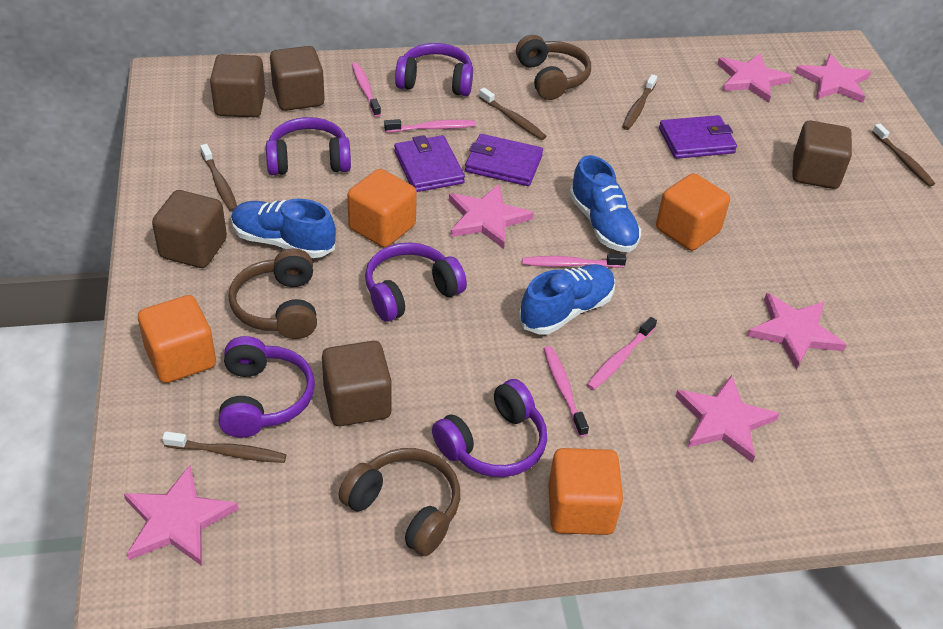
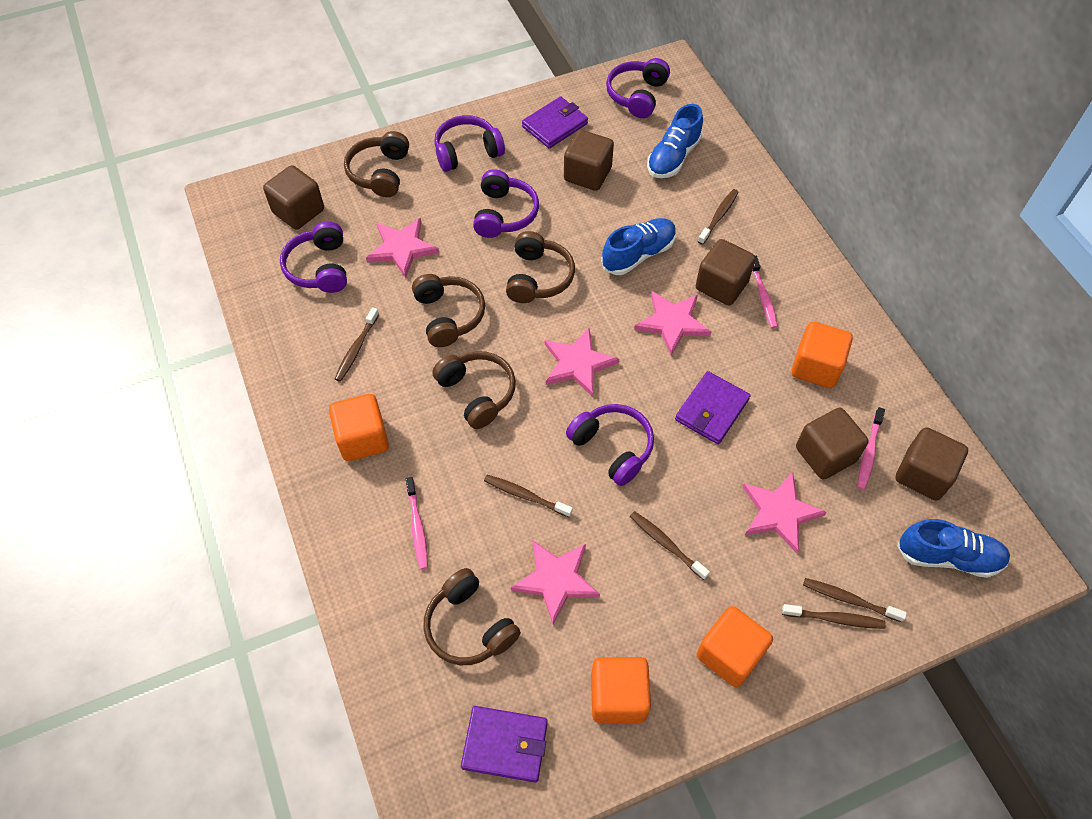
brown headphones: [228,248,317,339] [338,448,460,556] [516,35,591,100] = 3 -> [344,131,409,197] [412,274,485,347] [423,568,521,665] [432,351,516,429] [506,231,575,303] = 5
brown toothbrush: [162,431,286,463] [200,144,237,212] [479,88,546,140] [622,75,657,130] [872,124,935,187] = 5 -> [335,307,379,382] [484,475,573,517] [630,511,710,580] [698,189,738,245] [782,604,886,629] [803,578,907,622] = 6
pink star: [124,465,239,566] [449,184,534,249] [675,375,779,463] [717,53,793,103] [747,293,846,370] [795,54,871,103] = 6 -> [366,218,439,278] [511,540,600,624] [545,328,619,397] [634,291,711,355] [743,472,827,553] = 5
pink toothbrush: [352,62,381,117] [384,119,476,133] [522,254,626,268] [544,346,589,437] [587,317,657,390] = 5 -> [406,477,428,569] [752,256,778,328] [857,407,885,490] = 3

